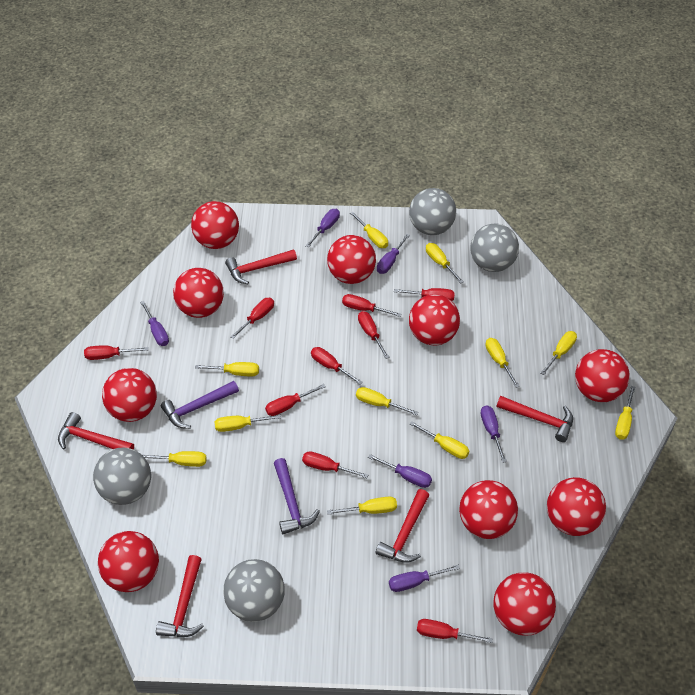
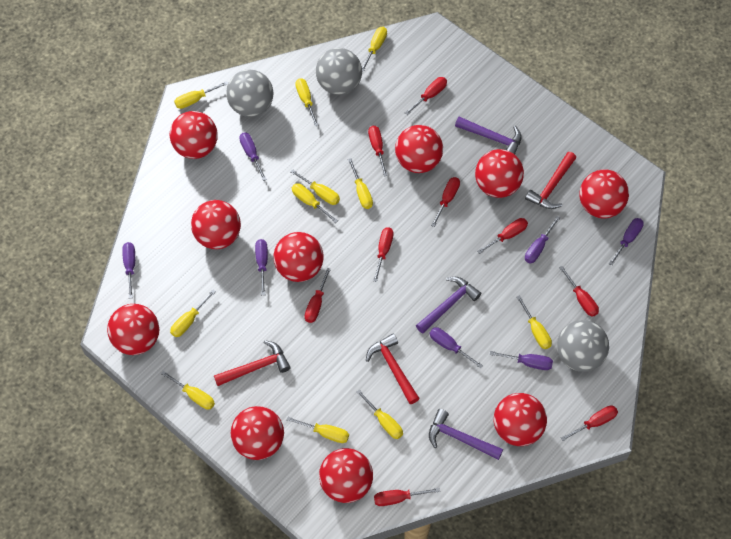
grey ball: [93,448,151,505] [223,559,285,622] [409,188,456,235] [470,223,519,272] = 4 -> [226,70,274,117] [316,48,362,95] [557,320,609,372] = 3
purple hammer: [161,381,239,429] [274,458,320,534] = 2 -> [416,277,481,333] [429,409,503,460] [455,117,522,154] = 3
purple screwdriver: [140,301,169,346] [306,209,340,248] [368,454,432,488] [377,234,410,274] [389,565,460,592] [480,405,507,463] = 6 -> [122,242,135,299] [239,133,267,181] [255,239,268,295] [430,327,483,368] [489,351,553,370] [525,216,560,263] [609,218,644,266] = 7
red hammer: [58,412,134,450] [156,555,204,637] [225,249,297,284] [376,489,429,563] [497,396,573,442] = 5 -> [214,340,291,386] [366,333,420,404] [525,152,576,209] = 3

